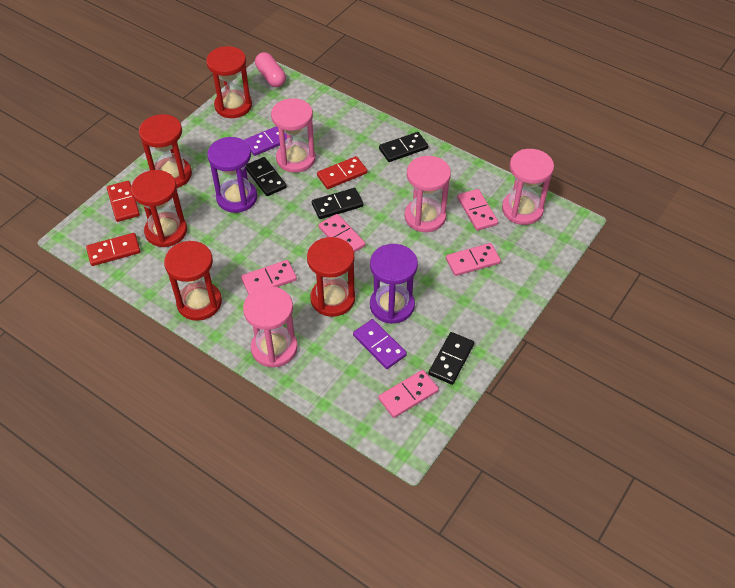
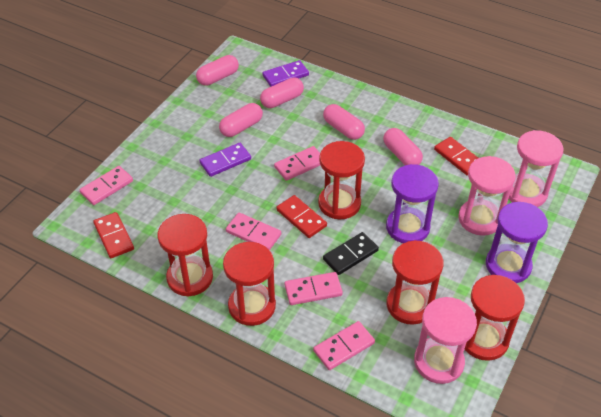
black domino: [246,157,287,196] [312,188,364,219] [379,132,428,162] [429,332,474,385] = 4 -> [323,232,379,275] = 1
pink capsule: [255,52,286,87] = 1 -> [196,55,239,86] [219,103,263,137] [260,77,304,108] [323,104,365,140] [383,128,423,165] = 5
pink hourglass: [243,286,298,368] [271,98,316,173] [404,156,451,232] [502,149,554,225] = 4 -> [414,297,477,384] [458,156,515,236] [508,130,564,207] = 3

